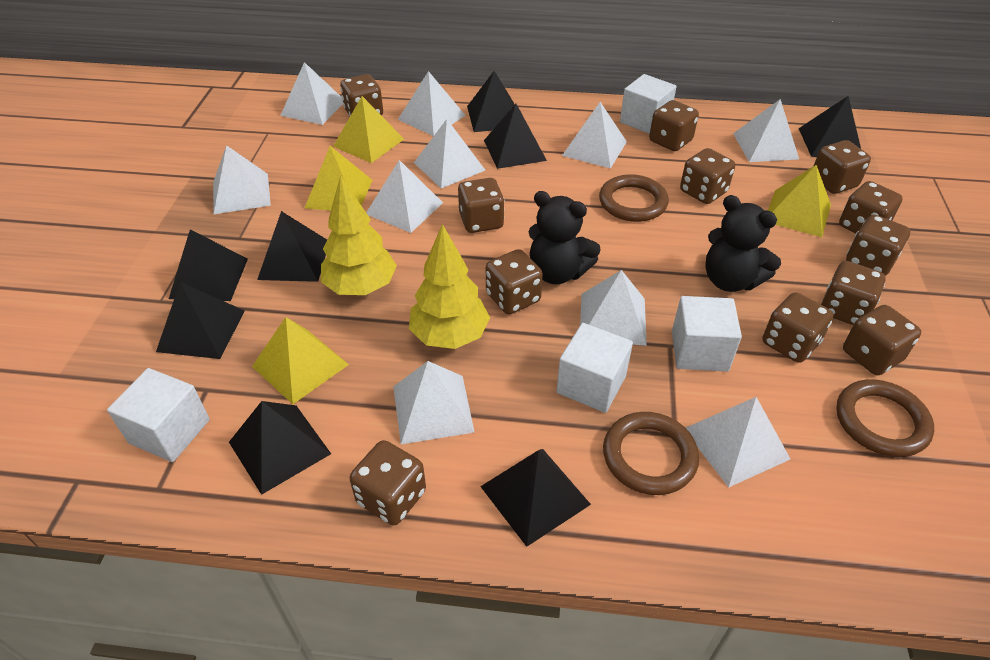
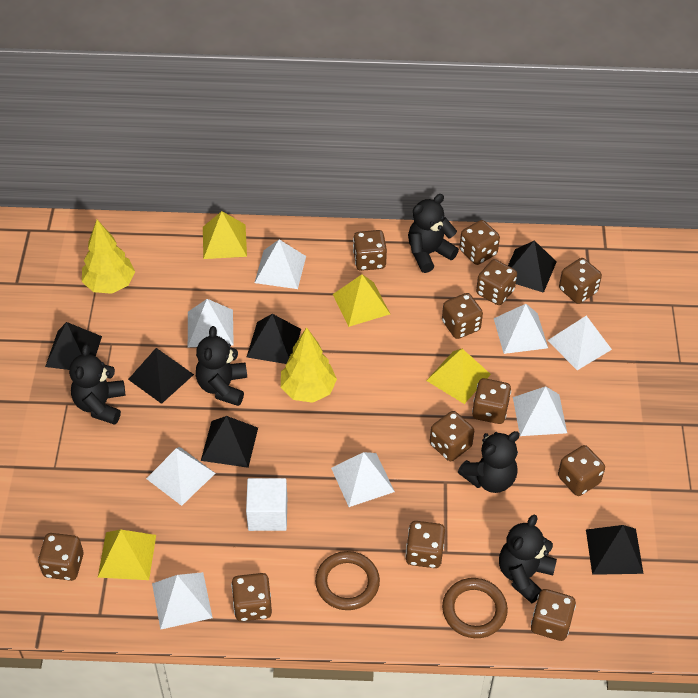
black pyramid: [156,282,245,359] [169,229,248,301] [229,401,331,495] [257,211,327,282] [467,71,514,132] [480,449,591,547] [484,104,547,169] [799,96,861,157] = 8 -> [45,322,102,370] [128,348,194,404] [201,416,258,468] [247,314,301,364] [508,240,557,293] [586,525,644,575] = 6
black teddy bear: [529,191,601,284] [706,195,781,292] = 2 -> [69,344,125,425] [196,326,247,406] [408,194,459,273] [458,431,520,493] [499,514,557,603] = 5
brown ring: [599,174,669,222] [603,412,699,495] [836,379,934,457] = 3 -> [315,551,380,610] [442,578,508,638] = 2
white cube: [107,368,210,462] [556,323,633,413] [620,74,676,134] [672,296,742,372] = 4 -> [246,478,287,531] = 1
white pyramid: [213,145,271,214] [280,62,343,125] [366,160,443,233] [393,361,475,444] [398,71,466,136] [414,119,485,188] [562,102,627,169] [580,270,647,346] [686,397,790,487] [733,99,799,162] = 10 -> [146,447,216,506] [152,572,213,630] [188,299,234,347] [255,240,306,289] [331,452,395,507] [494,304,548,354] [513,386,567,436] [547,316,612,370] = 8

